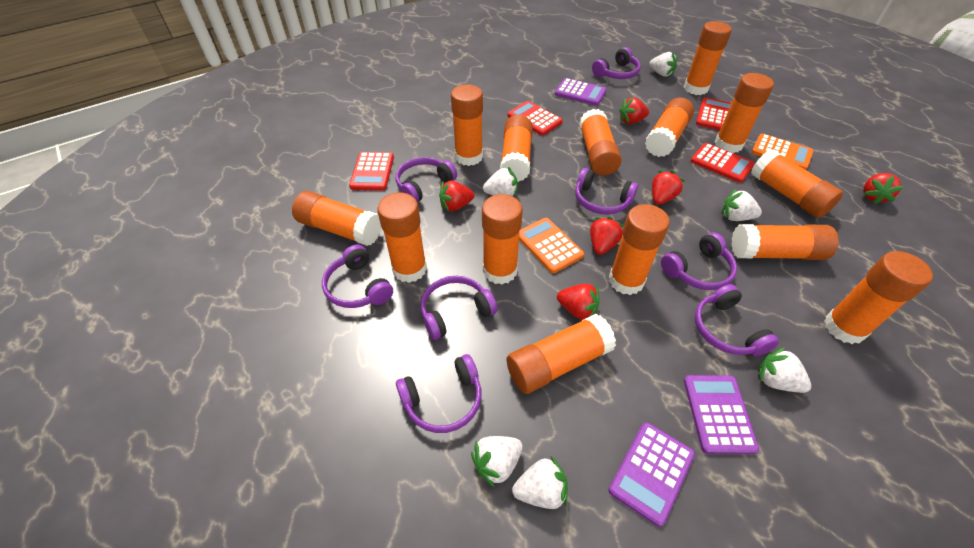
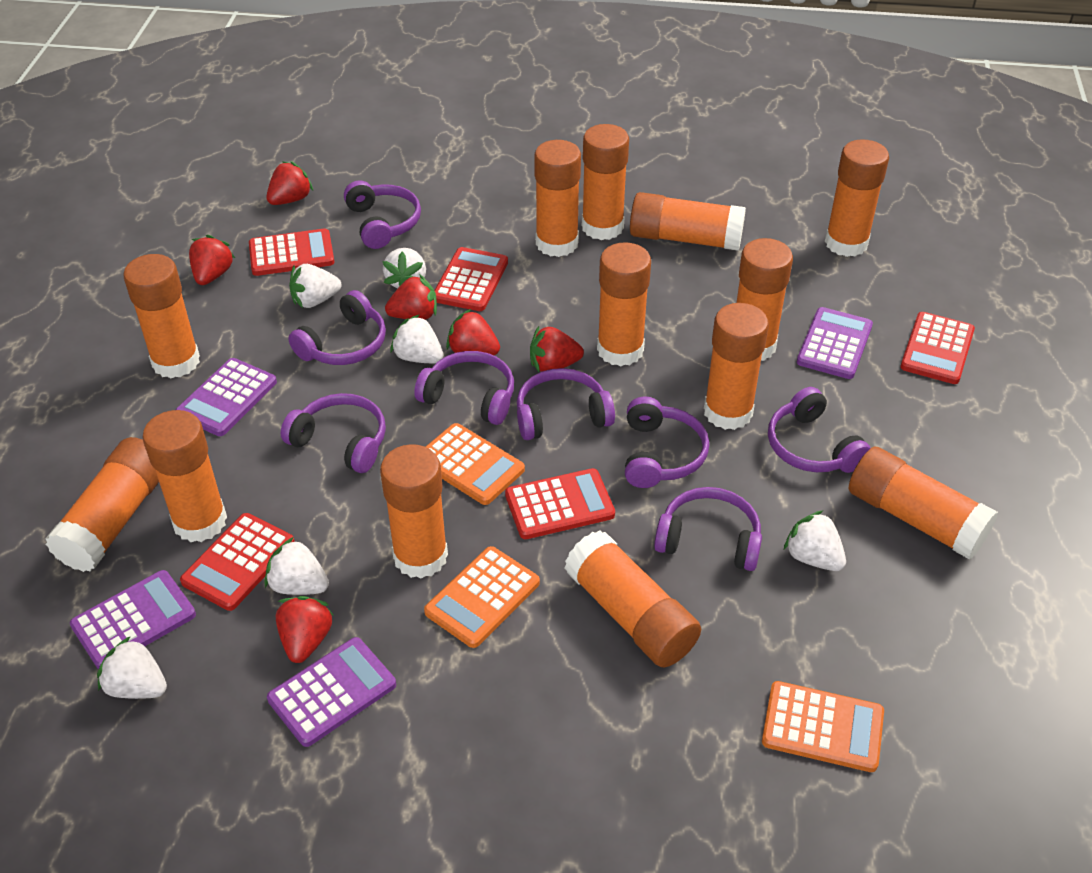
orange calculator: [519,218,584,273] [751,134,814,170] = 2 -> [424,546,540,648] [426,423,525,505] [762,681,884,772] = 3
orange glue stick: [292,191,381,246] [377,192,427,283] [451,84,483,166] [482,194,523,285] [500,115,533,182] [507,314,616,394] [579,109,622,175] [609,204,670,295] [645,98,694,157] [684,21,732,95] [715,73,774,153] [731,224,839,260] [751,149,843,218] [824,251,933,344] = 14 -> [45,437,159,572] [124,254,200,378] [142,410,227,542] [380,444,448,579] [534,140,581,257] [565,530,701,667] [582,124,629,240] [597,242,651,366] [630,192,746,251] [704,303,769,430] [736,238,793,361] [825,139,889,257] [849,447,998,559] = 13
purple calculator: [555,78,607,106] [608,422,695,527] [684,375,759,455] = 3 -> [70,570,196,669] [176,358,277,436] [267,637,396,747] [797,307,873,379] = 4
red calculator: [349,152,394,191] [508,101,563,135] [690,143,755,183] [696,97,732,130] = 4 -> [180,513,295,611] [249,228,334,276] [434,247,508,311] [505,468,615,539] [900,312,975,384] = 5

